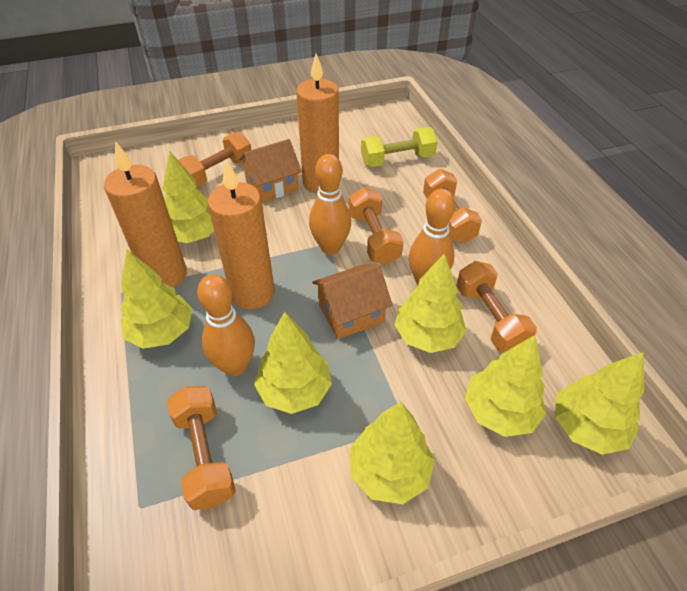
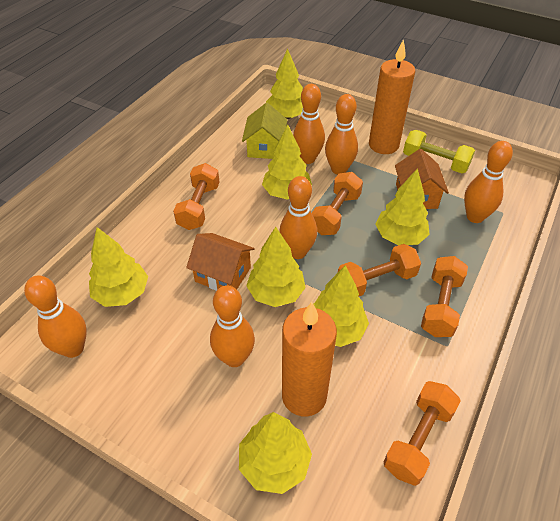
orange bowling pin: [197,274,255,376] [309,154,351,254] [409,189,455,285] = 3 -> [24,275,87,358] [210,285,255,367] [279,176,317,259] [293,84,325,164] [325,94,358,175] [464,141,513,223] = 6
orange candle: [104,141,187,288] [208,159,275,310] [296,54,339,194] = 3 -> [282,302,337,416] [369,39,415,154] = 2
yellow house: none = 0 -> [242,103,287,159] = 1

